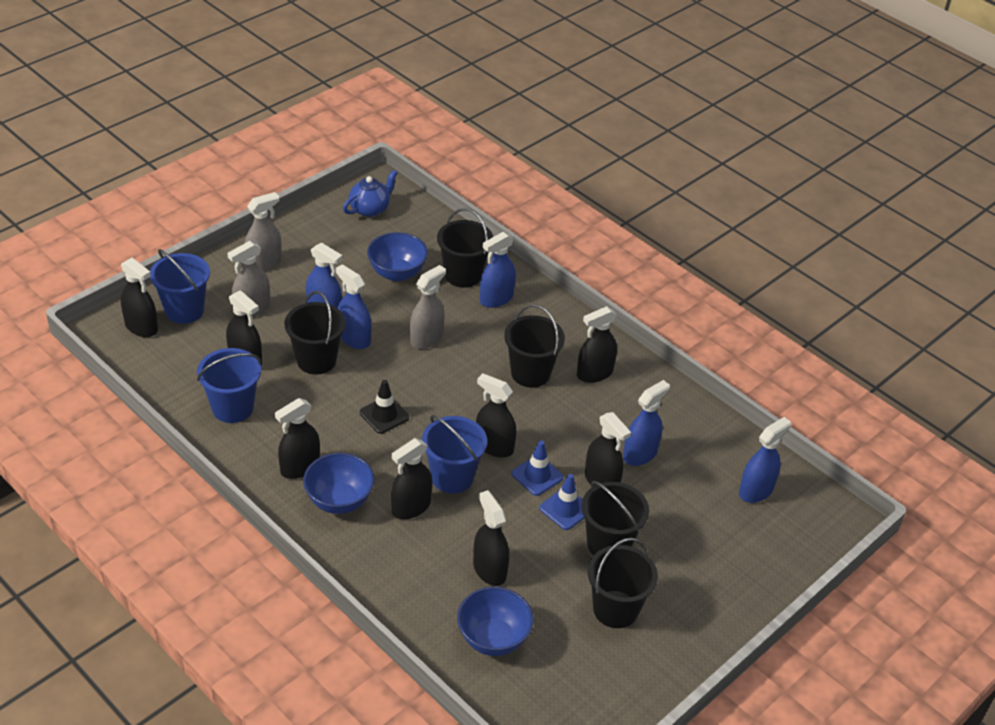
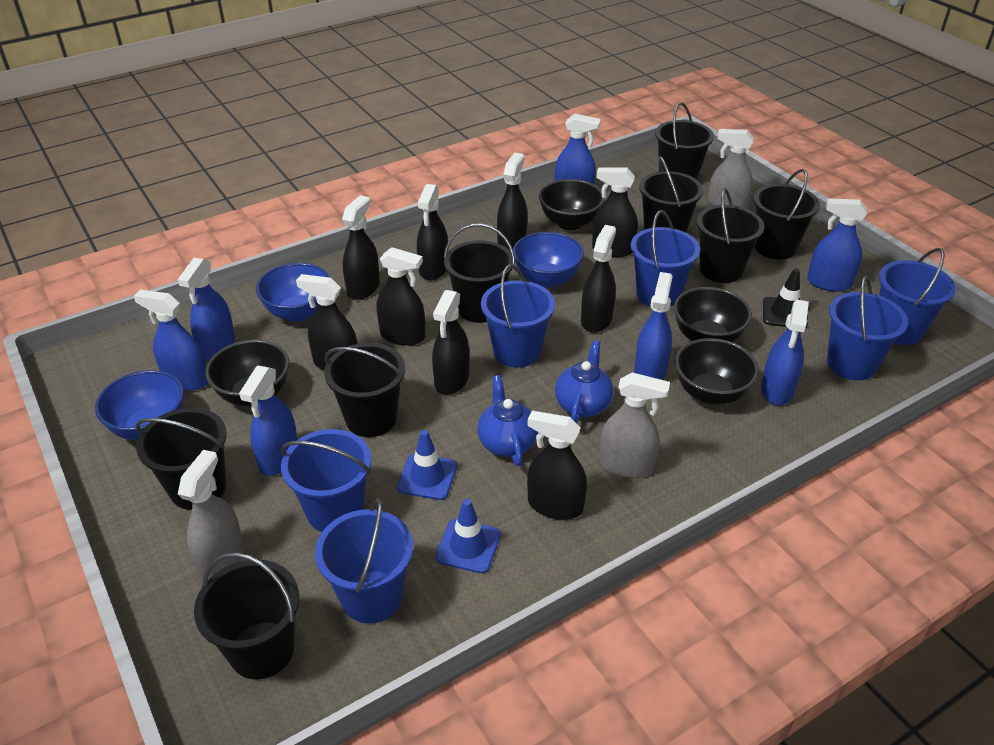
black bowl: none = 0 -> [205,340,289,406] [539,179,605,230] [674,287,752,342] [675,338,759,404] = 4
black bucket: [284,291,346,375] [437,208,493,288] [504,304,565,388] [582,481,649,555] [587,538,658,628] = 5 -> [135,408,227,510] [194,552,299,679] [324,343,405,437] [444,223,515,323] [639,156,703,232] [655,102,714,180] [697,188,765,283] [753,169,820,260] = 8
black spray bottle: [121,257,158,337] [226,290,262,366] [275,398,320,479] [391,438,433,519] [473,490,509,586] [476,373,516,458] [577,306,617,383] [585,412,631,486] = 8 -> [296,274,358,371] [342,195,380,300] [376,247,425,346] [417,184,448,280] [432,290,469,395] [497,153,527,249] [527,411,587,520] [581,225,616,333] [592,167,638,257] = 9
blue bucket: [150,249,210,324] [197,348,261,423] [422,415,487,493] = 3 -> [281,429,371,532] [315,498,413,623] [481,264,555,368] [631,210,700,307] [827,275,908,380] [879,248,956,345] = 6
blue spray bottle: [306,243,342,308] [336,264,371,349] [480,232,516,308] [623,380,670,466] [739,417,791,503] = 5 -> [134,290,208,391] [178,258,235,360] [239,366,298,476] [555,113,601,185] [634,272,673,380] [761,300,809,405] [807,198,867,292] = 7
blue teapot: [343,170,398,217] = 1 -> [477,375,538,466] [555,340,614,423] = 2

